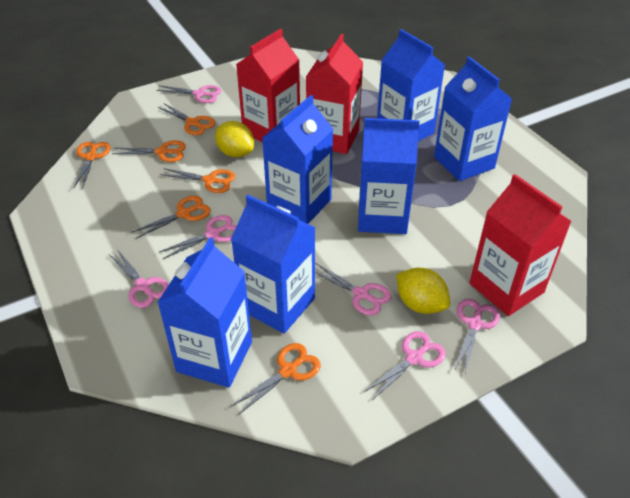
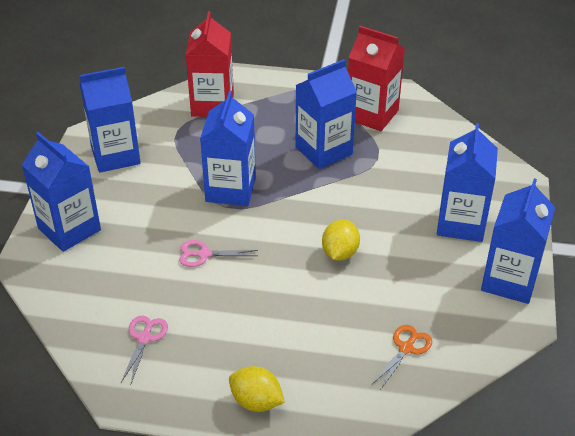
orange scissors: [73,142,111,190] [112,140,186,162] [132,196,211,238] [158,103,215,135] [160,168,235,193] [231,343,321,414] = 6 -> [372,325,432,389] = 1
pink scissors: [110,249,169,308] [156,85,221,103] [159,215,236,259] [315,263,391,316] [364,331,446,400] [454,299,500,374] = 6 -> [121,315,168,384] [179,240,258,267] = 2
red carton: [236,28,300,142] [306,34,363,154] [470,174,572,316] = 3 -> [186,11,234,117] [348,26,405,131] = 2

